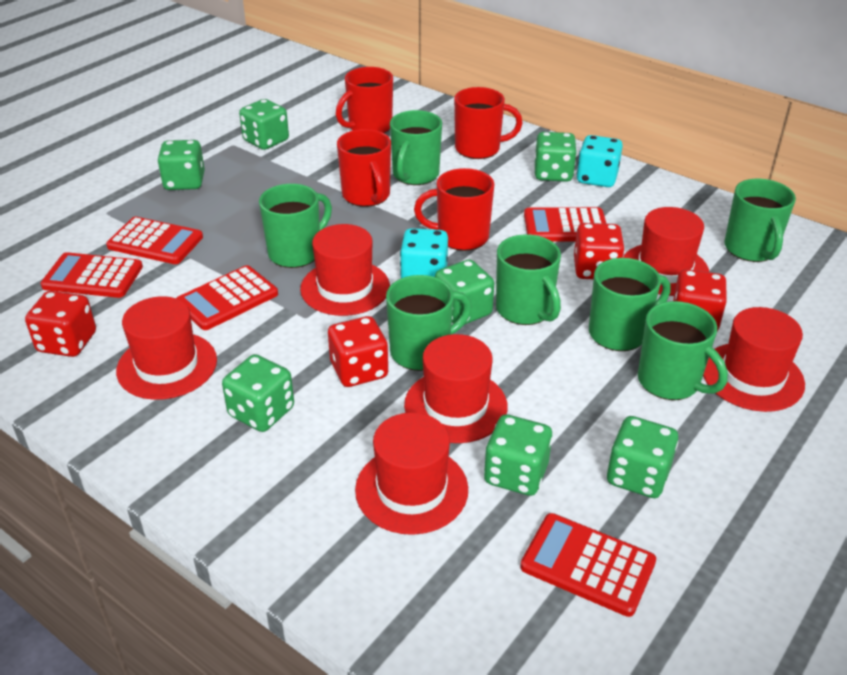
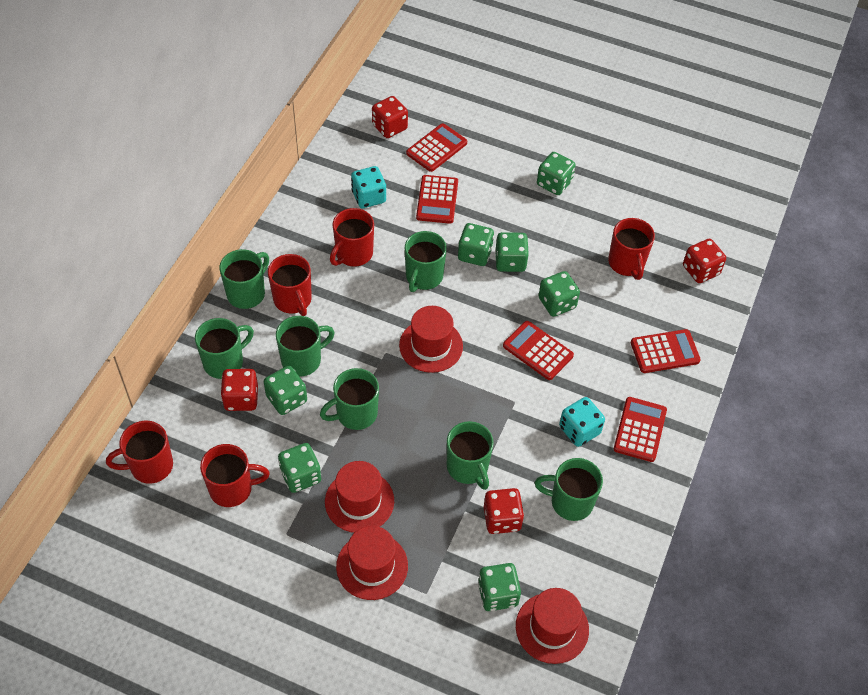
red hat: [116,296,217,400] [300,224,390,316] [355,413,468,535] [404,334,508,443] [623,207,709,296] [703,307,805,412] = 6 -> [325,461,394,533] [336,526,408,600] [399,306,463,373] [516,588,589,664] = 4
red mug: [336,67,393,133] [337,129,391,207] [414,168,495,251] [454,87,523,159] = 4 -> [106,421,173,484] [200,444,270,507] [268,254,312,316] [330,208,374,267] [608,218,655,280] = 5

